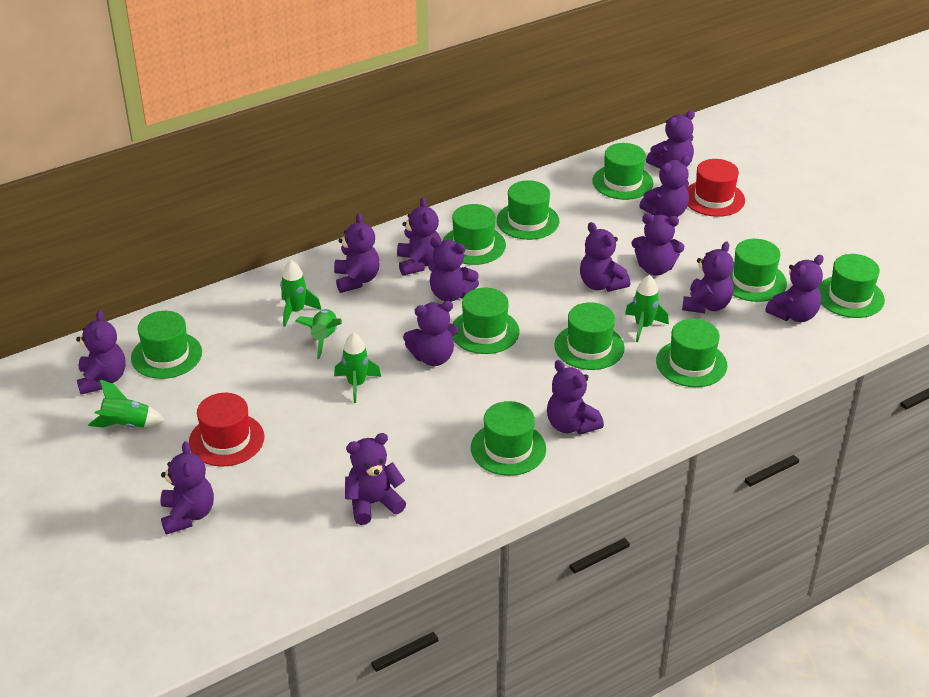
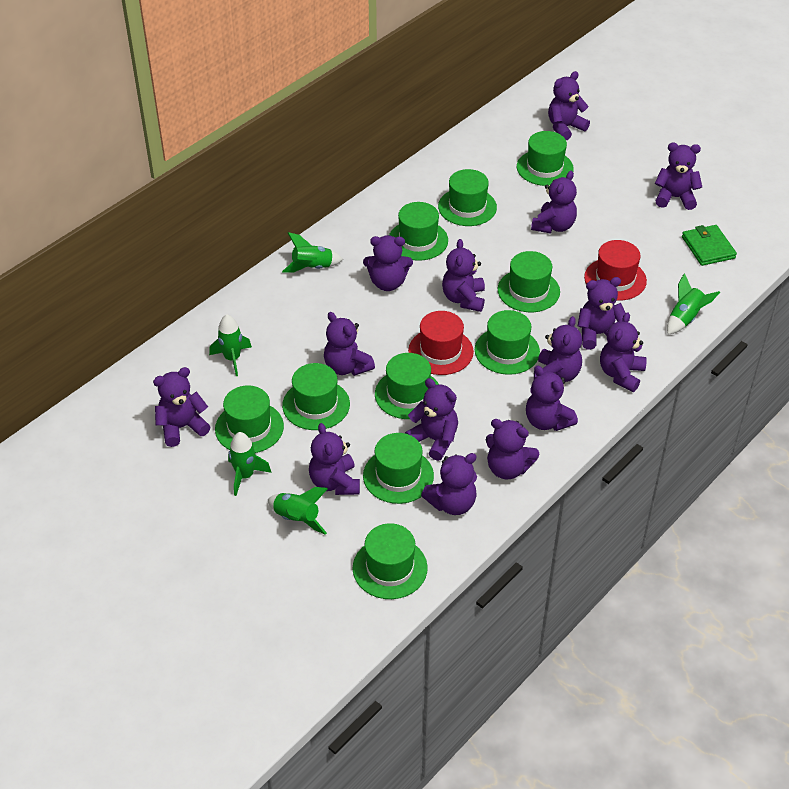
green wallet: none = 0 -> [682,225,737,266] = 1
purple teddy bear: [76,310,126,394] [160,442,214,535] [334,214,380,293] [345,433,406,525] [397,197,442,276] [403,301,459,366] [428,237,479,302] [547,360,604,435] [580,222,630,292] [632,214,684,275] [639,156,690,218] [646,110,695,169] [682,241,734,313] [765,255,824,322] = 14 -> [153,367,211,447] [309,423,360,495] [324,312,375,376] [363,235,413,291] [405,378,458,461] [421,453,477,515] [442,239,485,312] [486,419,539,479] [526,365,578,431] [531,171,577,234] [534,316,582,382] [548,71,590,140] [578,277,625,350] [600,312,647,392] [655,143,702,210] = 15

